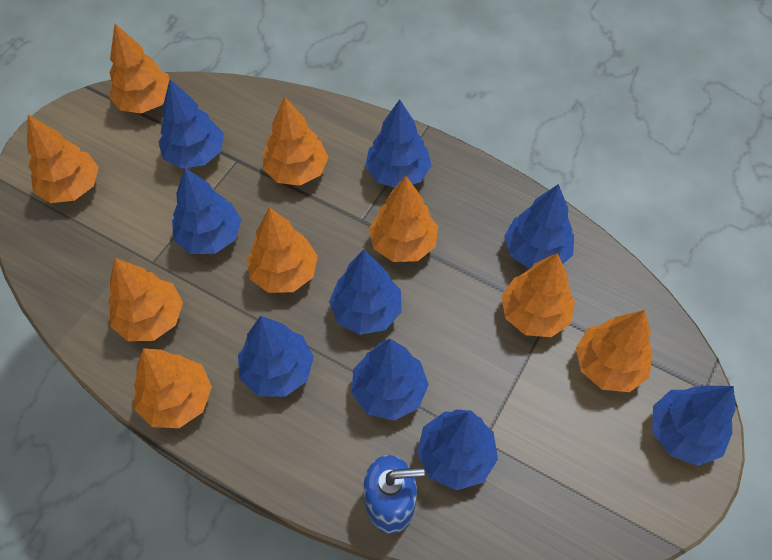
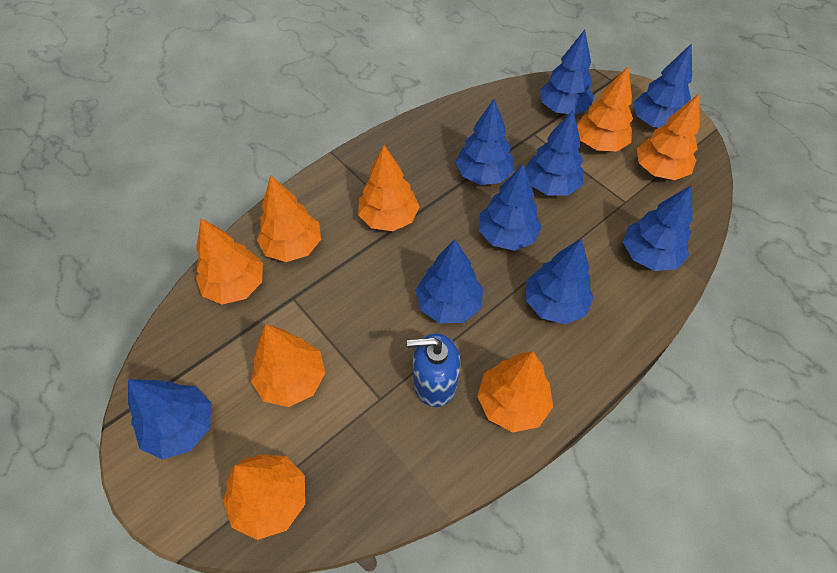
orange tree: [27,115,99,203] [108,258,183,341] [109,24,170,113] [134,348,212,428] [247,207,318,293] [263,97,328,186] [369,176,438,262] [501,253,575,337] [576,310,652,392] = 9 -> [196,218,263,304] [223,454,305,540] [251,324,325,407] [257,175,321,262] [358,145,420,231] [477,351,553,432] [577,66,633,151] [637,94,700,180] = 8

